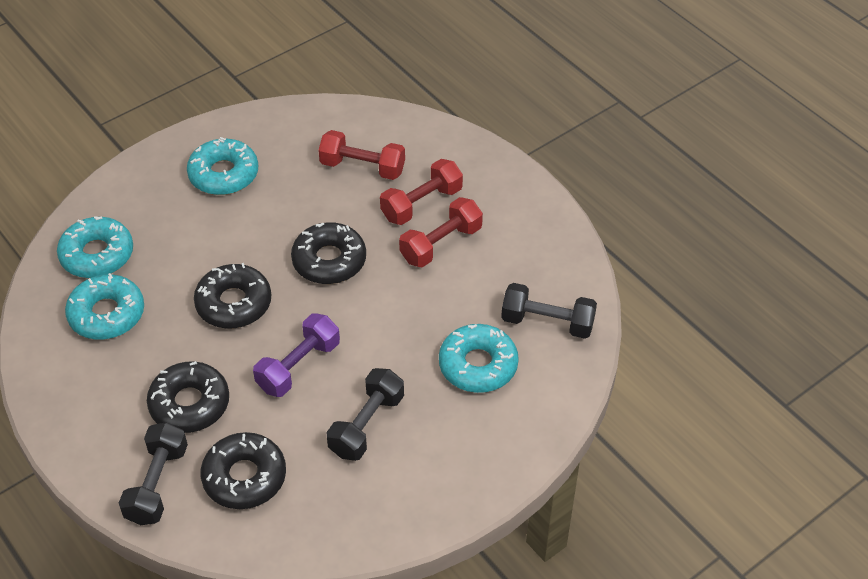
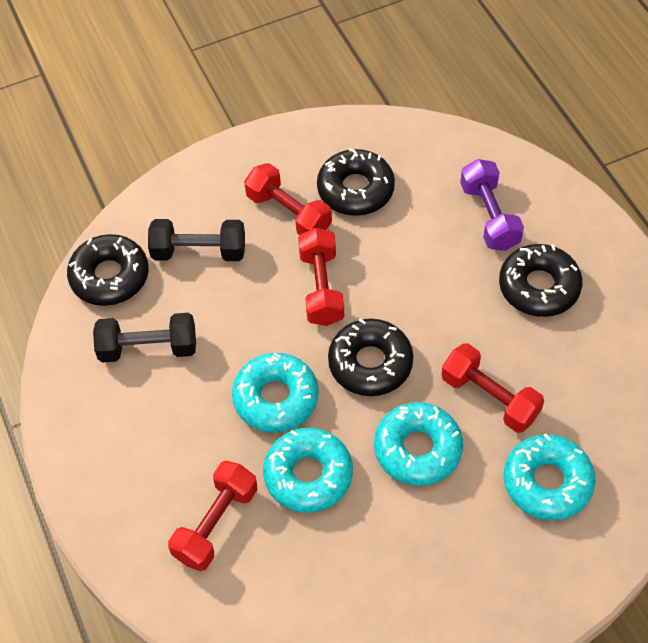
black dumbbell: [119,422,188,525] [327,368,404,461] [501,283,597,339] = 3 -> [93,313,196,363] [148,219,245,261] = 2
red dumbbell: [318,130,405,180] [380,159,463,225] [399,197,483,267] = 3 -> [168,461,257,571] [244,163,332,235] [298,228,344,326] [441,343,544,433] = 4

